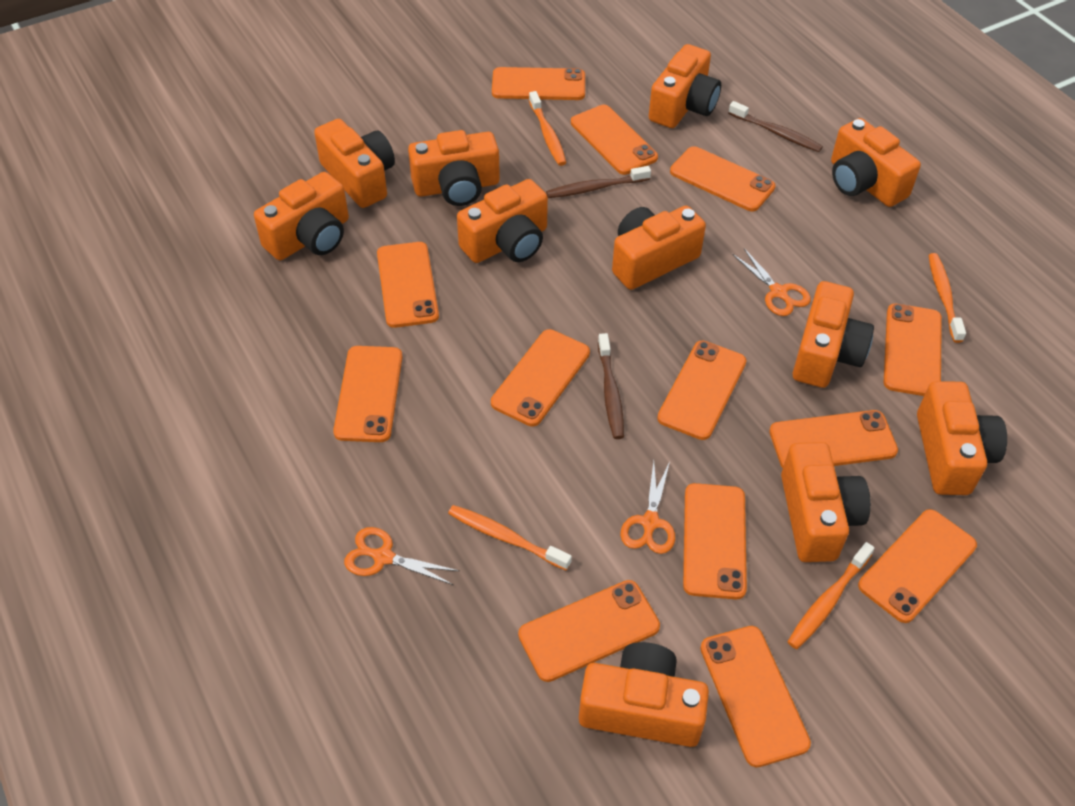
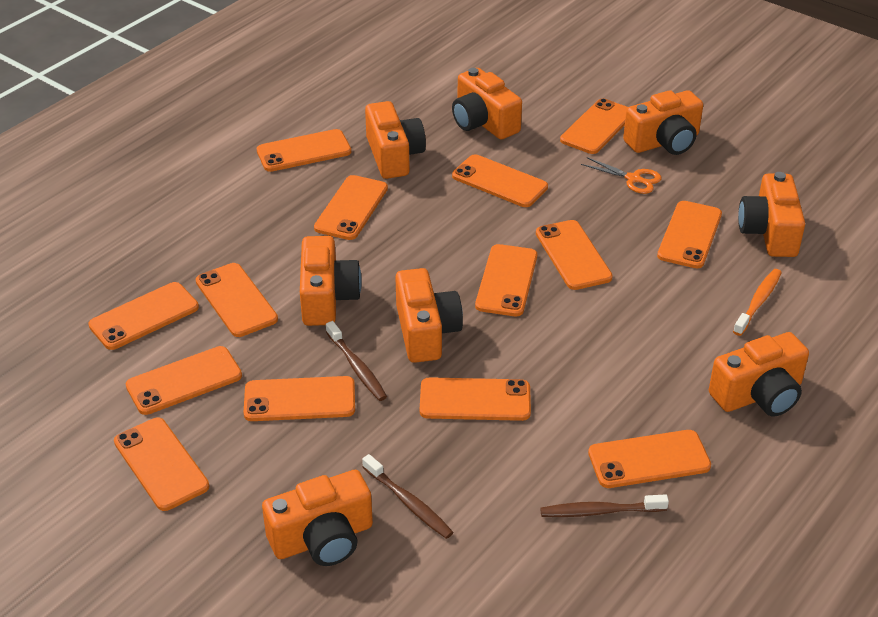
orange camera: [254,172,349,260] [314,119,395,208] [408,130,500,206] [457,179,548,263] [579,642,709,747] [612,206,706,290] [649,44,721,128] [781,442,871,562] [793,281,874,388] [831,118,921,207] [917,381,1007,495] = 11 -> [262,470,373,566] [300,236,362,326] [365,101,426,179] [395,268,463,363] [452,68,522,139] [623,90,703,155] [709,332,809,416] [738,172,805,257] = 8
orange phone: [333,346,402,442] [377,242,439,328] [491,329,590,427] [492,67,585,100] [518,580,660,682] [571,105,658,175] [657,341,747,440] [670,146,776,211] [683,483,747,599] [700,626,811,767] [769,410,898,468] [858,509,977,623] [884,304,942,396] = 13 -> [88,282,199,350] [114,418,209,511] [126,346,242,415] [196,263,278,337] [244,376,355,421] [257,129,351,172] [314,175,388,240] [420,377,531,421] [452,154,548,207] [475,244,537,316] [536,220,613,290] [560,98,628,154] [588,430,711,488] [657,201,722,269] = 14
orange scissors: [344,527,459,585] [620,461,675,554] [732,248,811,316] = 3 -> [581,157,662,194] = 1
orange toothbrush: [448,505,572,571] [529,91,566,166] [787,542,875,649] [928,253,966,343] = 4 -> [733,269,782,336] = 1

